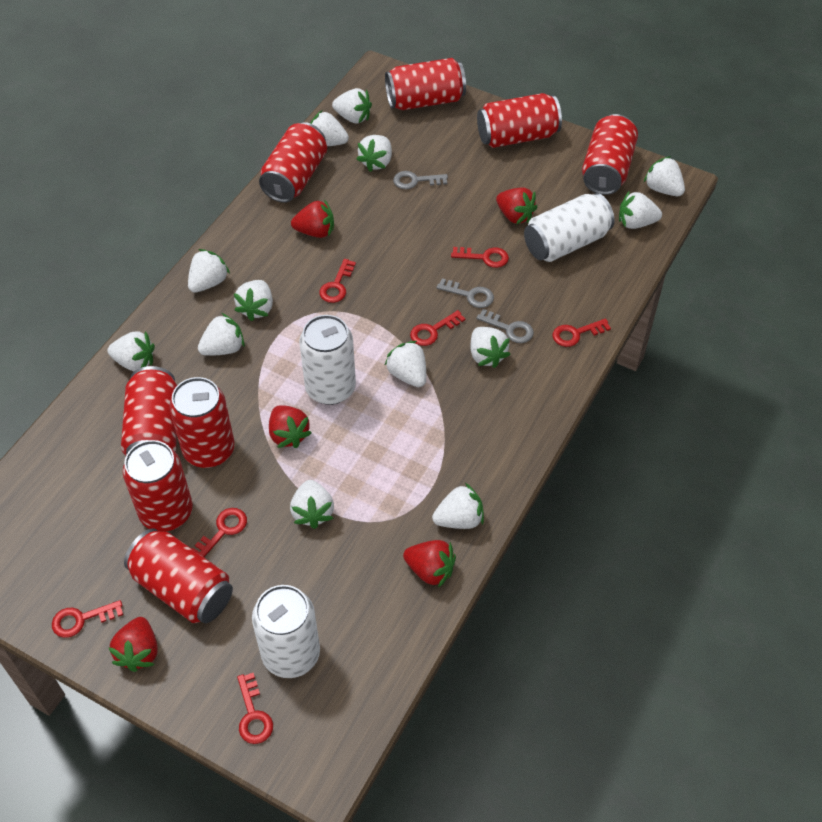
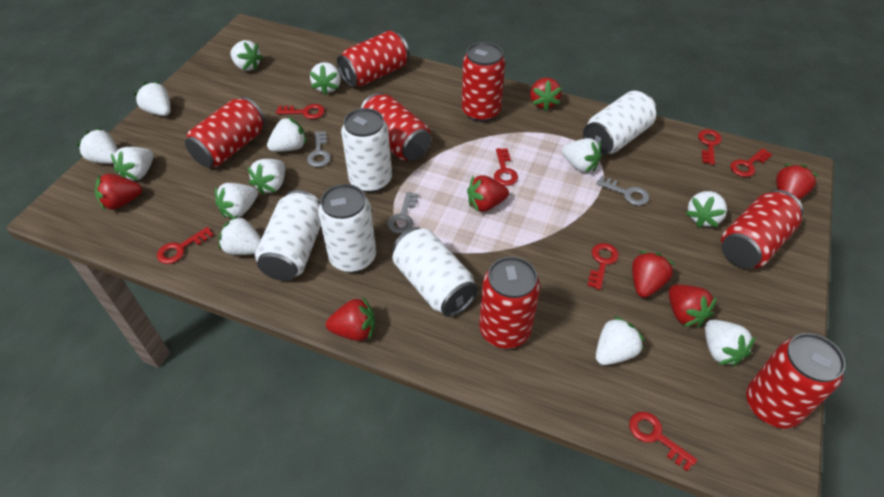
red can: [121,366,177,455] [123,440,193,532] [124,528,233,623] [169,377,235,468] [259,122,327,203] [385,58,466,110] [477,93,562,148] [582,114,638,195] = 8 -> [185,97,266,167] [337,31,409,87] [360,93,431,161] [462,42,505,122] [479,257,540,348] [721,190,803,269] [746,333,846,428] = 7
red strawberry: [108,617,158,672] [269,405,312,448] [291,199,334,238] [403,540,456,588] [496,187,537,224] = 5 -> [95,174,142,210] [326,297,375,341] [467,175,509,211] [530,78,562,111] [632,251,675,298] [669,285,717,328] [776,164,818,200] = 7
white can: [252,585,320,678] [299,315,356,405] [524,193,615,262] = 3 -> [255,190,321,281] [318,184,376,273] [341,108,392,193] [392,227,478,317] [583,91,657,156] = 5

